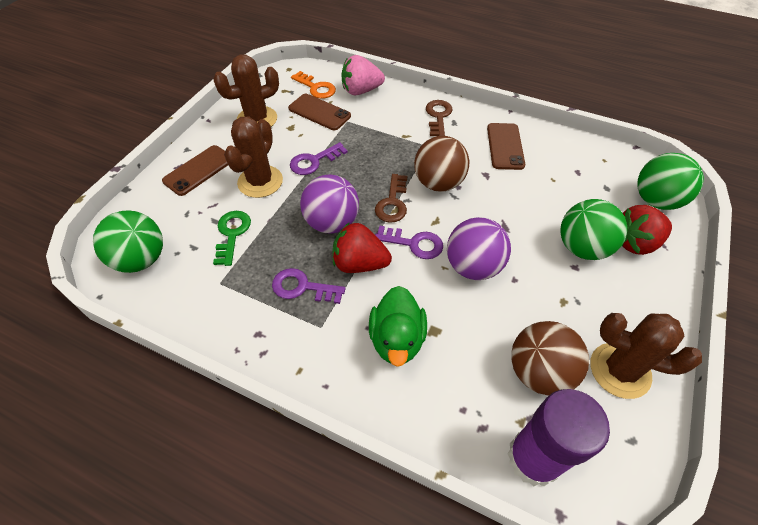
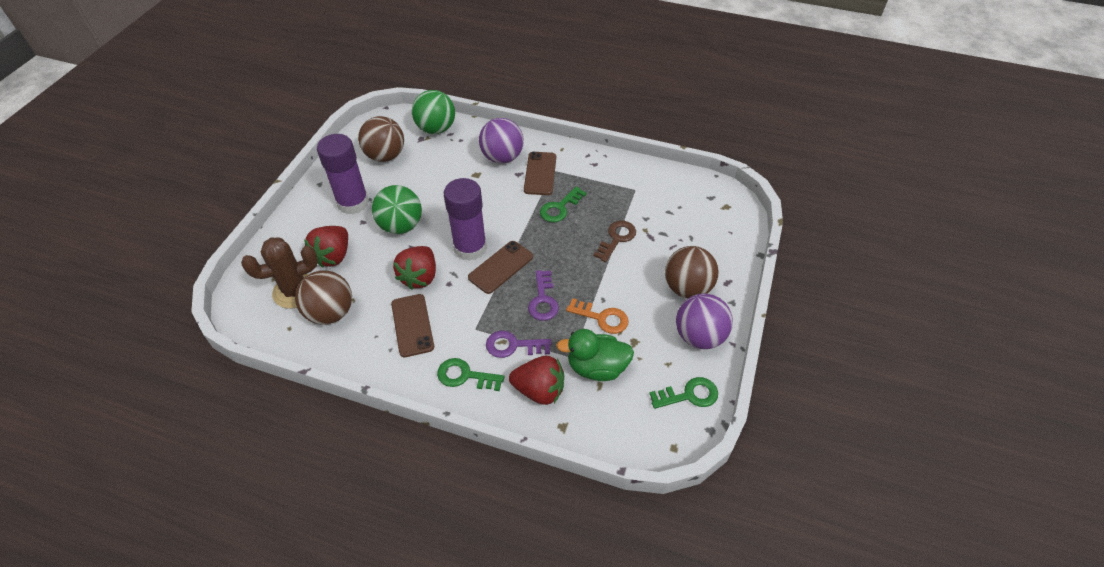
brown ball: [414,136,469,192] [511,321,589,396] = 2 -> [295,270,352,325] [358,116,404,162] [665,246,719,298] = 3
brown cactus: [213,54,279,127] [224,117,283,198] [590,313,702,399] = 3 -> [241,237,318,308] = 1
brown key: [375,174,407,223] [426,100,452,136] = 2 -> [593,221,636,262] = 1
green ball: [93,210,163,273] [561,199,627,260] [638,153,704,210] = 3 -> [372,185,422,234] [412,90,455,134] = 2
green key: [213,211,251,266] = 1 -> [437,358,504,391] [540,187,586,222] [649,377,718,409] = 3
pink strawberry: [342,55,385,96] = 1 -> none = 0
purple glue stick: [507,389,610,486] = 1 -> [317,134,369,214] [444,178,487,261] = 2
purple key: [272,268,345,304] [290,142,348,175] [375,226,443,259] = 3 -> [486,331,551,358] [528,270,559,321] = 2
red strawberry: [332,222,392,273] [622,205,672,255] = 2 -> [304,226,348,268] [393,246,436,290] [509,356,564,405] = 3

